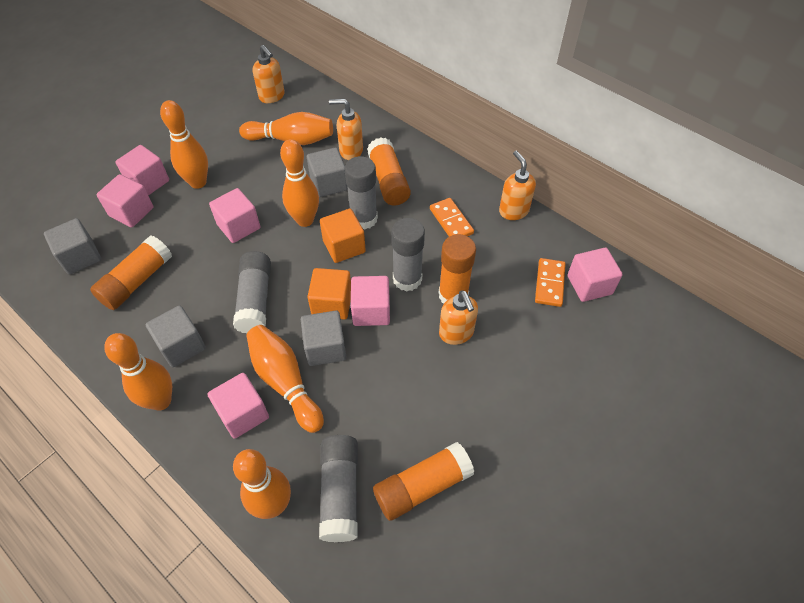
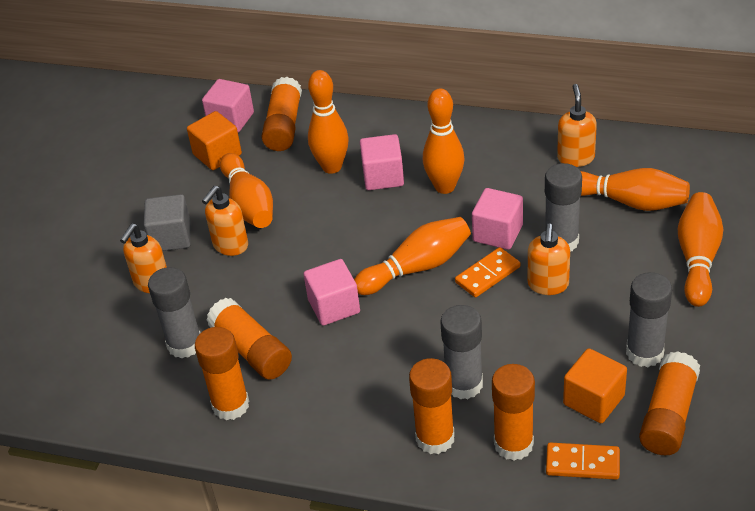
grey cube: [44,218,101,275] [146,305,206,367] [301,311,346,366] [307,147,348,197] = 4 -> [144,194,191,251] = 1
orange glue stick: [90,235,172,310] [367,138,411,206] [373,442,475,521] [439,234,476,303] = 4 -> [195,327,249,420] [206,298,292,380] [261,77,302,151] [409,358,455,454] [492,364,535,461] [639,351,700,455] = 6
pink cube: [97,174,153,228] [116,145,169,196] [208,373,269,439] [209,188,261,243] [351,276,390,326] [567,248,623,302] = 6 -> [202,79,254,133] [304,259,360,326] [360,134,404,190] [472,188,523,250] = 4

